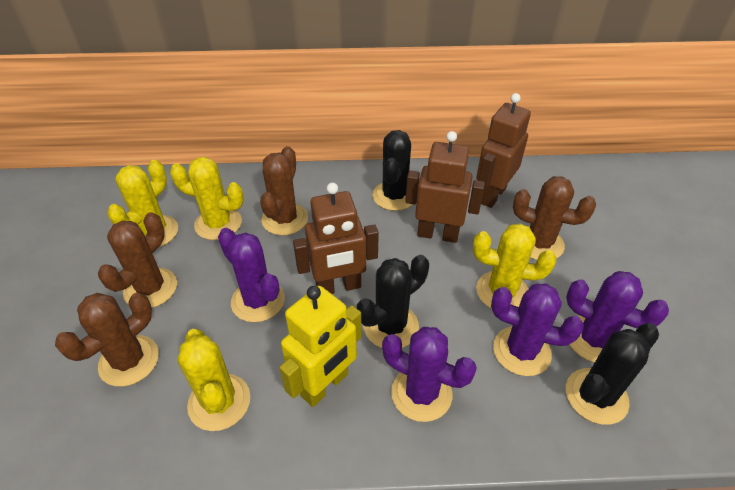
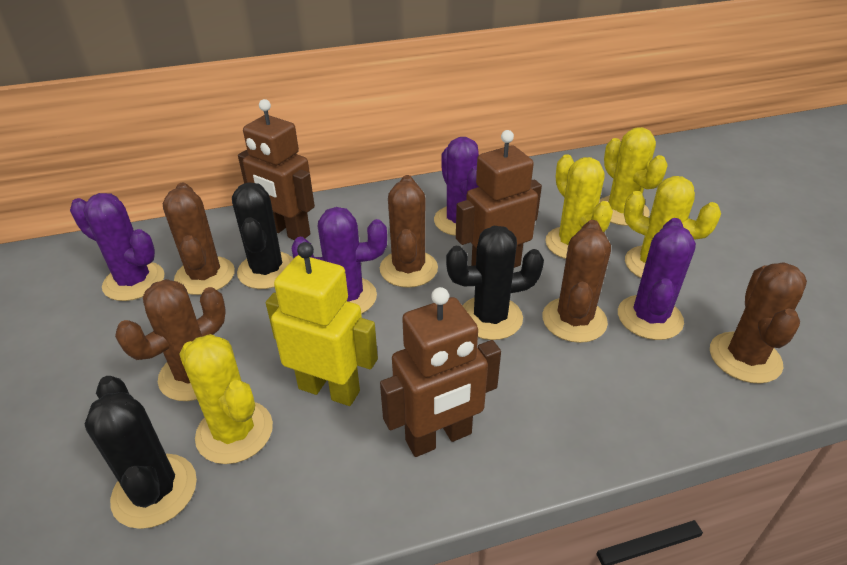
brown cactus: [55,293,159,387] [98,212,177,308] [260,146,308,236] [513,176,596,260] = 4 -> [115,279,226,401] [163,182,235,295] [380,175,438,288] [542,220,611,343] [710,262,807,384] = 5

